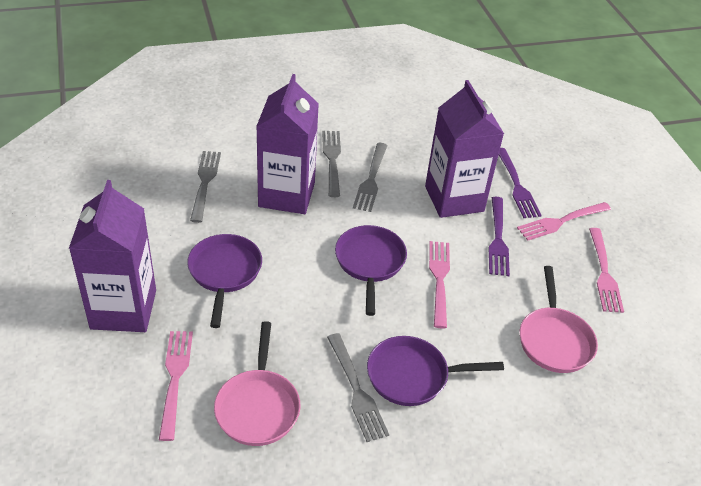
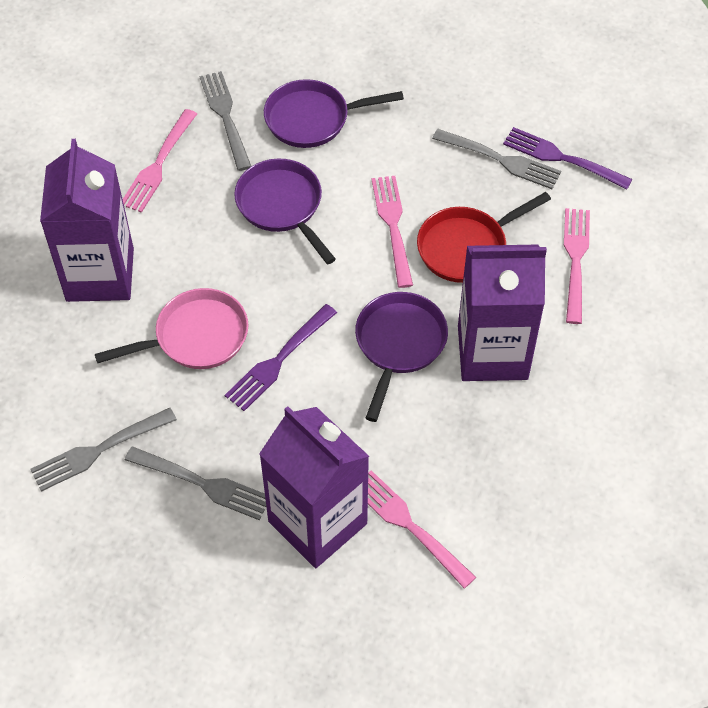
pink pan: [214,321,301,446] [520,266,598,373] = 2 -> [95,288,249,369] = 1
red pan: none = 0 -> [417,192,551,283] = 1

